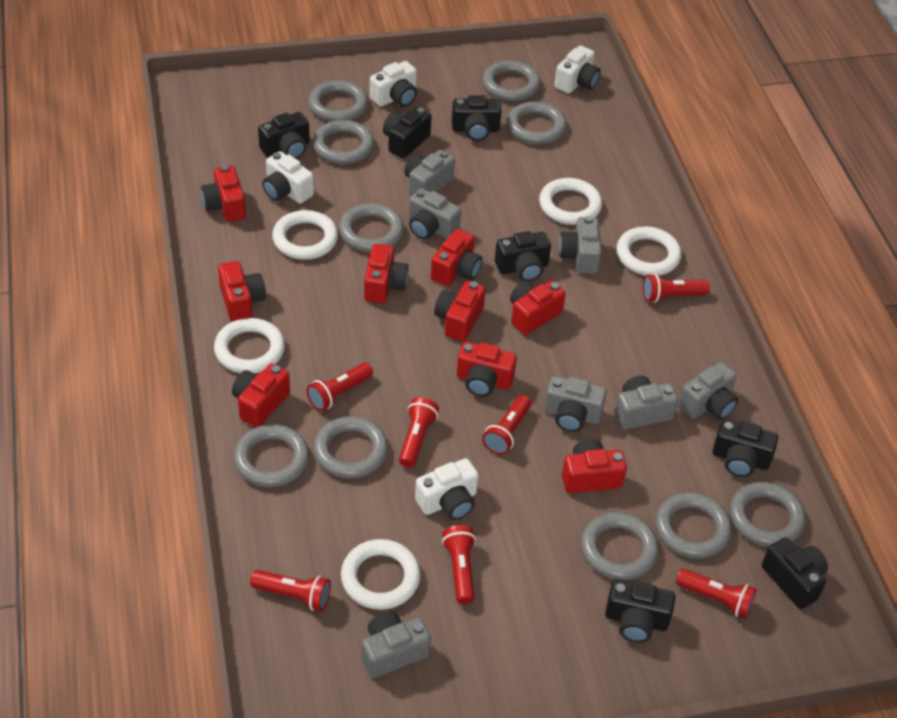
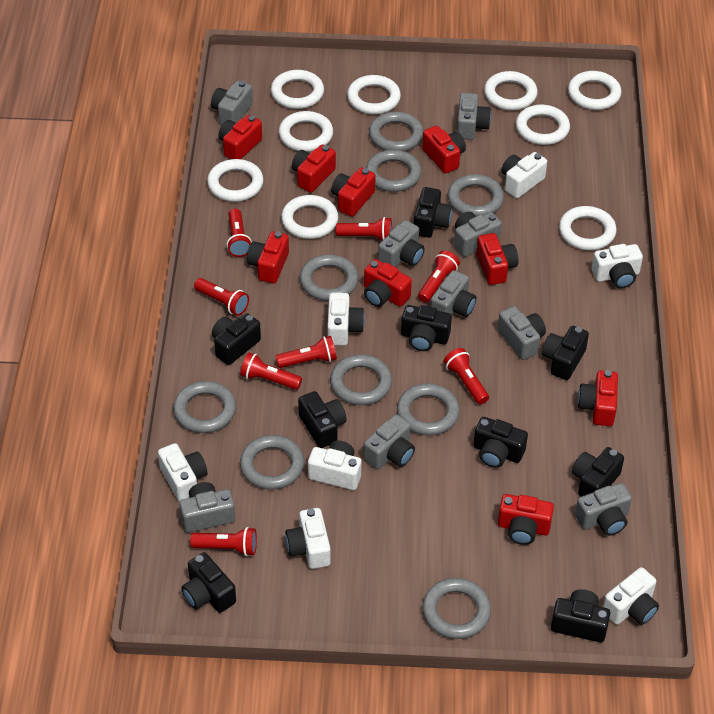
black camera: [258,112,310,159] [383,107,431,158] [452,95,502,141] [495,231,551,281] [605,579,675,642] [712,419,778,477] [762,537,828,609] = 7 -> [181,552,236,613] [212,313,261,365] [298,391,346,448] [401,305,452,351] [414,187,452,238] [473,417,528,468] [542,326,589,380] [551,589,610,642] [572,447,624,497] = 9
grey camera: [362,611,431,678] [404,150,455,196] [409,188,461,240] [545,376,607,432] [559,216,602,274] [615,376,678,430] [678,362,738,420] = 7 -> [179,482,235,533] [211,81,253,124] [363,414,415,469] [378,220,425,267] [430,270,476,317] [454,212,502,257] [457,93,491,140] [498,306,546,360] [575,483,632,536] = 9
grey ring: [234,424,309,487] [308,80,368,122] [313,120,374,164] [313,416,388,479] [339,203,404,252] [482,60,541,102] [507,101,567,145] [581,512,659,580] [655,492,732,559] [730,482,806,547] = 10 -> [173,381,236,433] [240,435,304,490] [300,255,359,301] [330,355,392,405] [366,150,421,192] [369,112,423,151] [397,383,460,436] [422,578,491,639] [448,174,504,216] = 9
red flashlight: [250,570,331,611] [306,363,373,411] [399,397,439,468] [442,525,476,604] [482,395,532,455] [643,274,710,303] [676,568,757,619] = 7 -> [190,527,257,556] [194,278,249,316] [227,209,252,257] [240,353,302,390] [276,336,337,368] [336,217,392,241] [418,250,460,303] [444,348,489,404] = 8
white camera: [262,151,314,204] [370,61,417,107] [415,458,479,520] [554,45,601,94] = 4 -> [158,443,207,502] [285,508,331,569] [308,441,361,490] [327,293,365,345] [502,152,547,198] [592,244,643,288] [603,567,659,625] = 7
white ring: [214,318,285,374] [272,210,338,260] [341,539,421,610] [539,178,602,225] [616,226,682,276] = 5 -> [207,159,263,202] [271,70,324,109] [279,111,333,152] [281,195,338,239] [347,75,401,114] [484,71,538,110] [516,104,570,145] [559,206,617,250] [568,71,621,110] = 9

